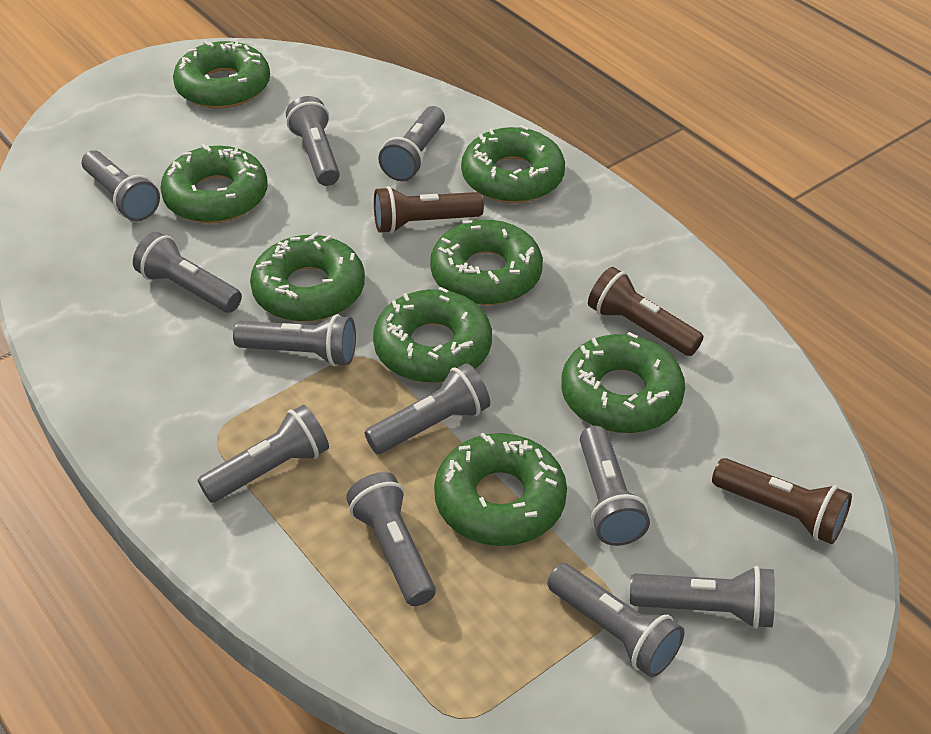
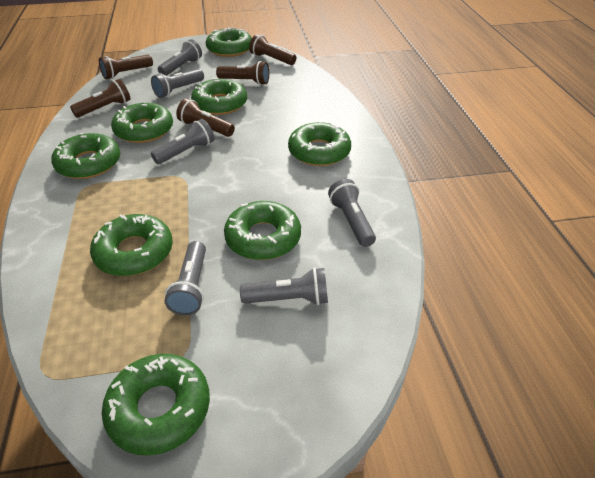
brown flashlight: [374,186,484,234] [588,267,704,356] [712,458,852,544] = 3 -> [70,79,131,117] [99,55,153,79] [176,98,235,137] [216,61,269,85] [249,34,296,65] = 5
grey flashlight: [82,150,160,221] [133,232,242,313] [198,405,329,503] [233,314,356,366] [286,96,340,186] [346,472,436,606] [365,363,490,454] [378,106,445,181] [547,563,685,677] [580,425,650,546] [630,566,775,629] = 11 -> [151,69,204,98] [151,119,214,164] [158,39,202,76] [164,241,206,316] [240,267,328,305] [328,179,376,247] = 6

